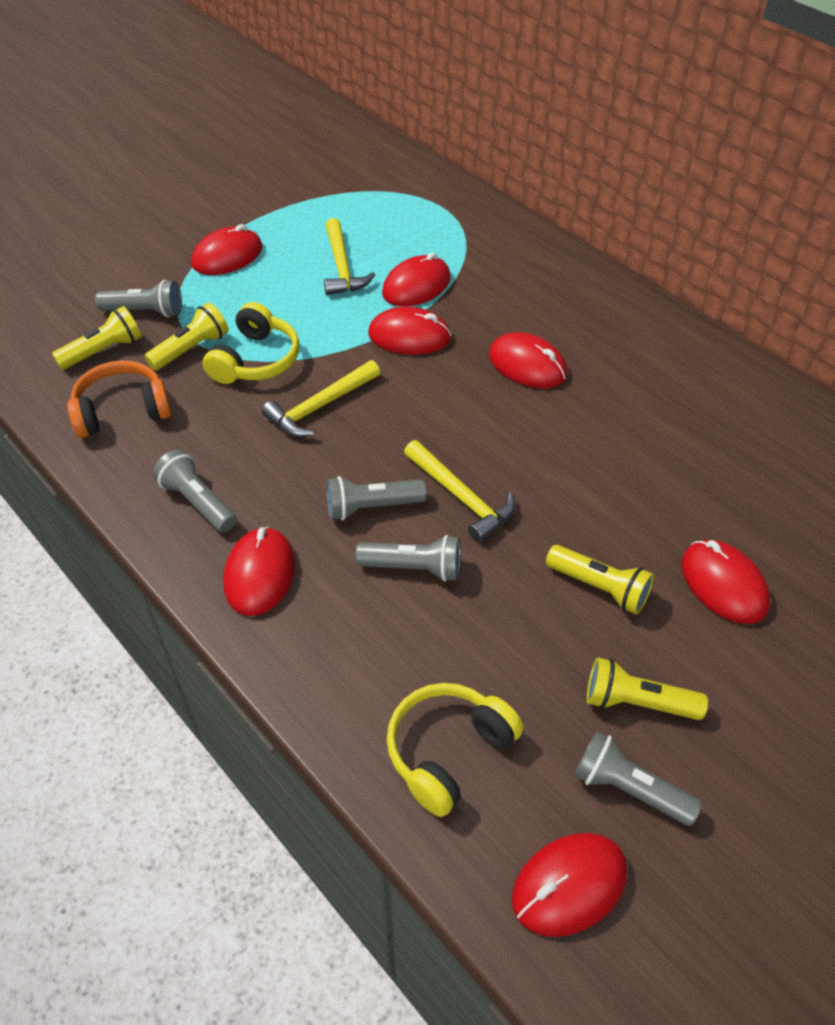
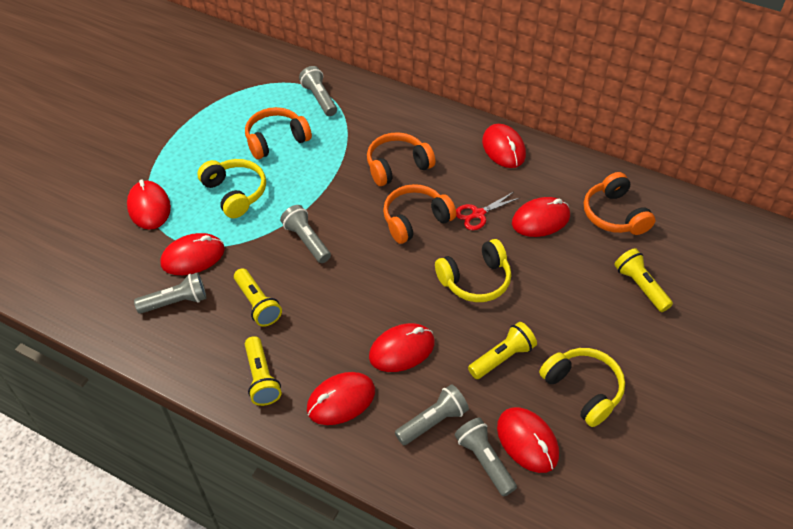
orange headphones: [67,360,172,438] = 1 -> [245,107,312,159] [367,132,435,186] [383,184,456,244] [584,172,655,235] = 4
red scissors: none = 0 -> [456,192,519,230] = 1
yellow hammer: [262,360,380,437] [324,218,375,295] [404,440,515,542] = 3 -> none = 0
yellow headphones: [203,302,299,384] [387,683,523,817] = 2 -> [197,159,266,218] [435,239,511,302] [539,348,625,427] = 3

